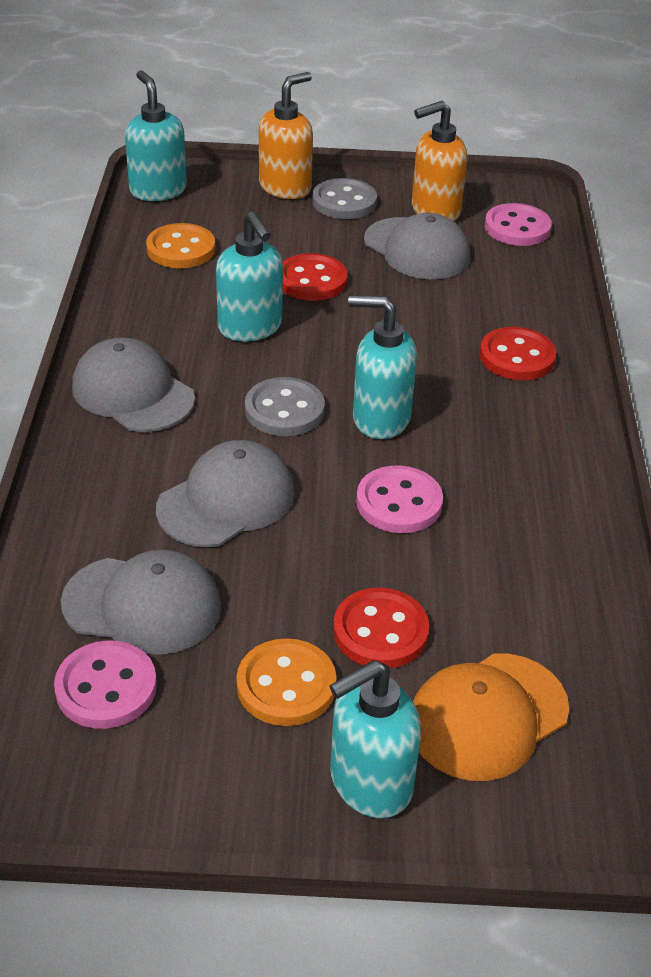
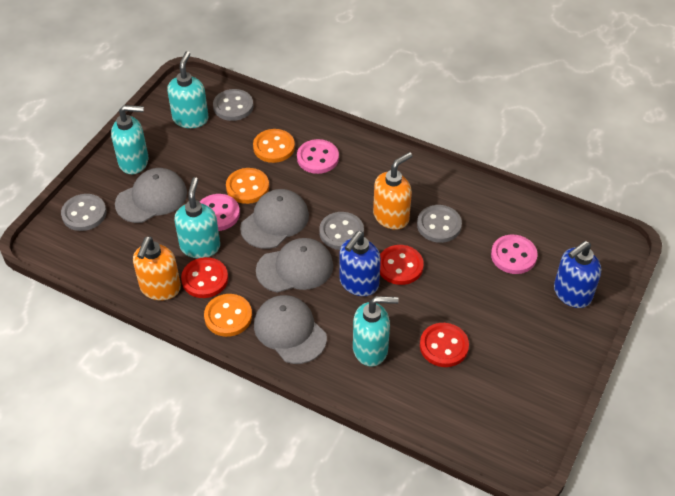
blue soap dispenser: none = 0 -> [339,231,381,296] [554,241,601,308] = 2
grey button: [245,377,325,436] [312,178,377,219] = 2 -> [61,194,106,231] [213,89,253,121] [319,212,364,250] [417,205,462,243] = 4
orange button: [146,223,215,268] [236,638,337,726] = 2 -> [204,294,252,337] [226,168,269,204] [253,129,295,163] = 3
orange cap: [413,654,569,781] = 1 -> none = 0

